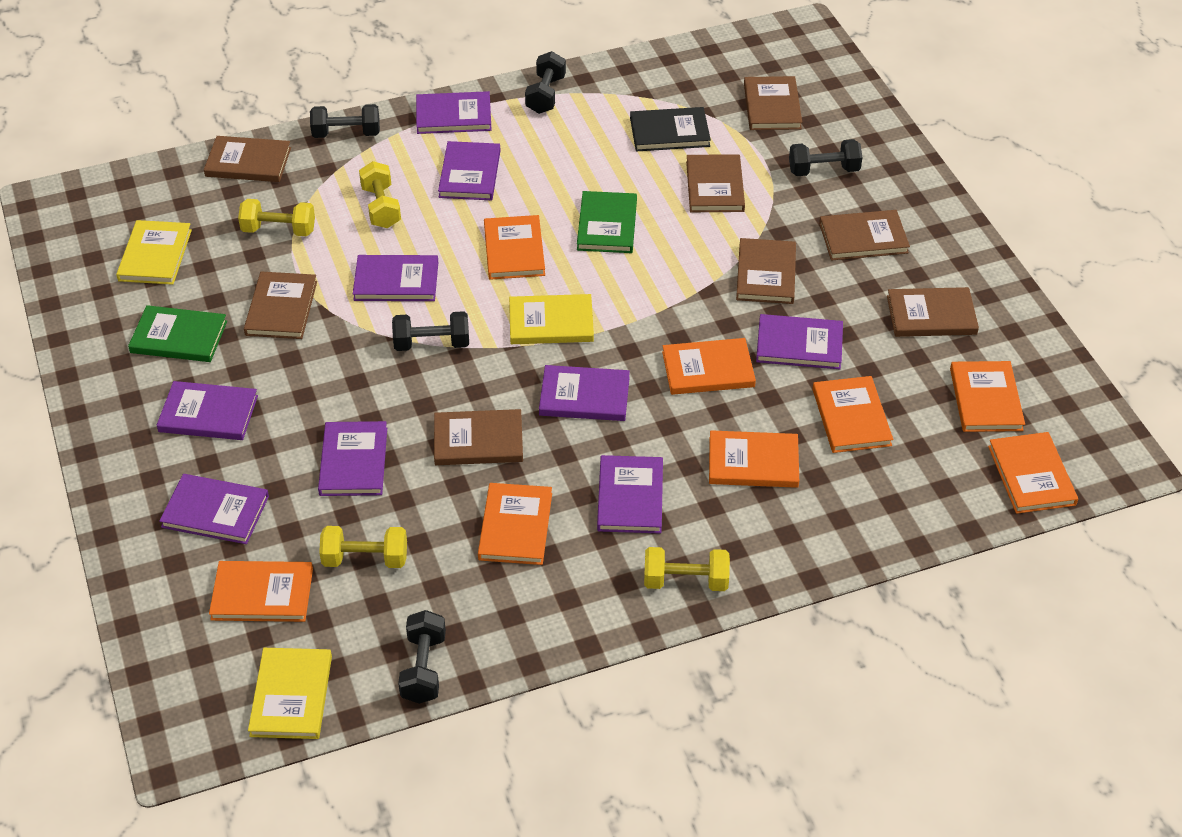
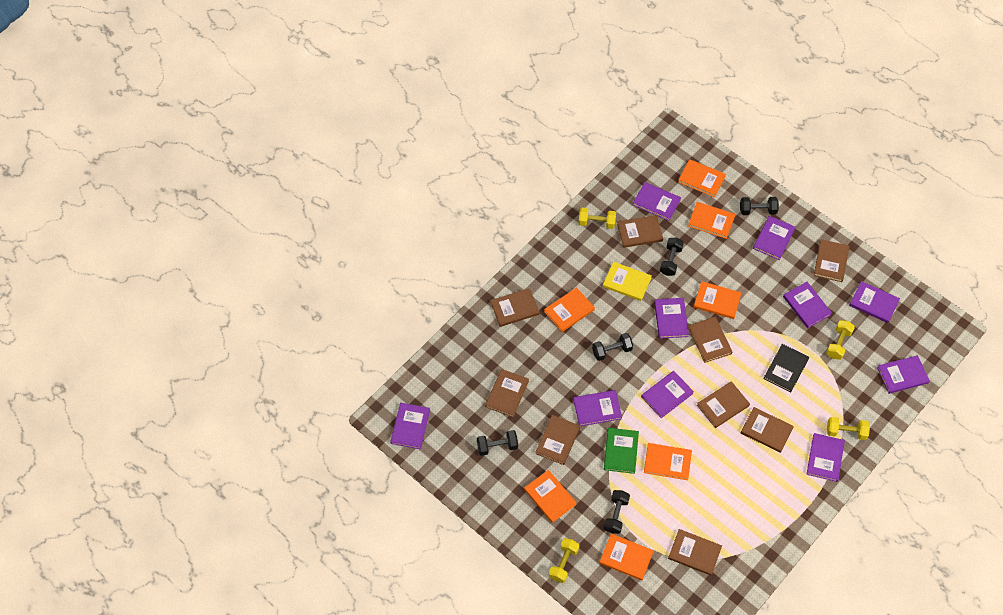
brown book: [204,136,291,182] [244,272,317,339] [434,409,523,465] [686,154,745,212] [736,238,796,304] [744,76,802,130] [819,210,910,261] [887,287,979,337] = 8 -> [485,369,529,417] [490,288,540,327] [535,415,580,465] [617,215,663,248] [668,529,722,576] [688,317,732,363] [697,381,750,428] [741,407,794,453] [814,239,849,282] = 9
green book: [128,305,227,362] [577,191,637,253] = 2 -> [604,428,639,474] = 1
orange book: [209,561,313,622] [478,483,552,565] [484,215,545,280] [662,338,756,395] [709,430,799,488] [813,376,893,453] [950,361,1025,432] [988,432,1078,514] = 8 -> [524,470,577,523] [544,287,595,332] [600,534,654,580] [644,443,692,480] [678,159,726,197] [688,202,735,239] [694,281,742,319] = 7
purple book: [157,381,258,440] [159,474,269,544] [318,421,387,496] [353,255,438,301] [416,91,492,134] [438,141,500,200] [539,365,630,421] [597,455,663,534] [756,314,843,369] = 9 -> [390,403,430,449] [573,390,622,426] [633,182,681,221] [641,371,694,418] [654,298,689,339] [753,216,795,260] [783,282,832,328] [806,433,845,482] [849,281,900,323] [877,355,930,394] = 10
yellow book: [116,220,192,285] [248,648,332,739] [509,294,594,344] = 3 -> [603,262,652,301] = 1

